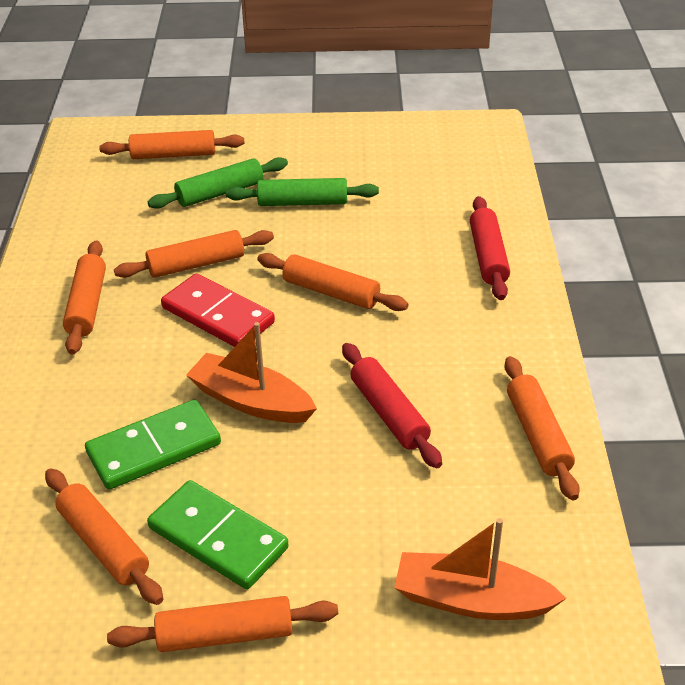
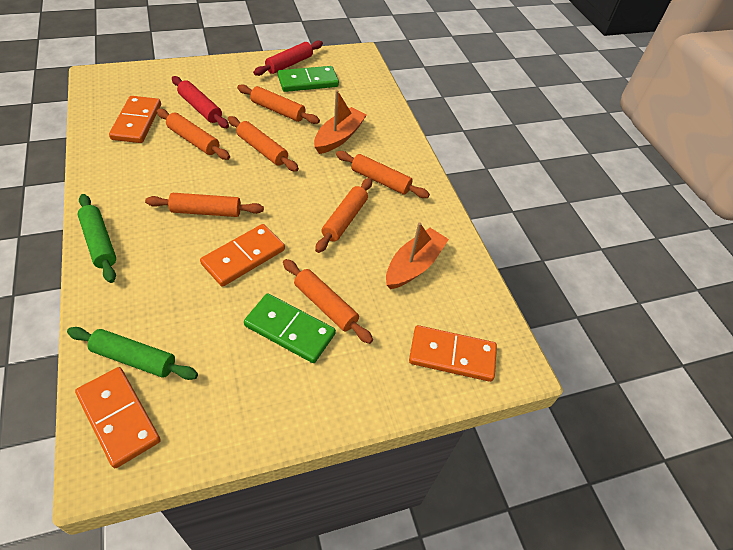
orange domino: none = 0 -> [75,367,161,468] [109,96,161,143] [200,224,285,287] [409,325,497,382] = 4
red domino: [161,273,275,347] = 1 -> none = 0

